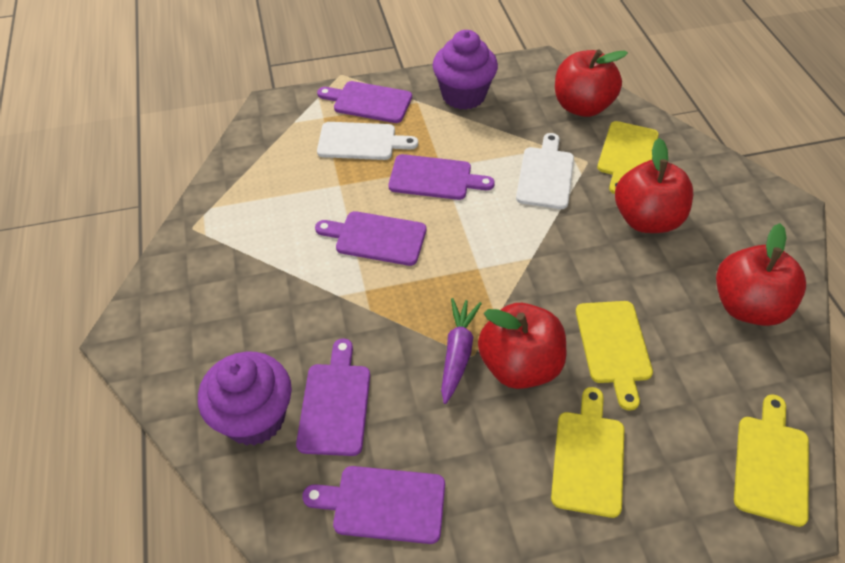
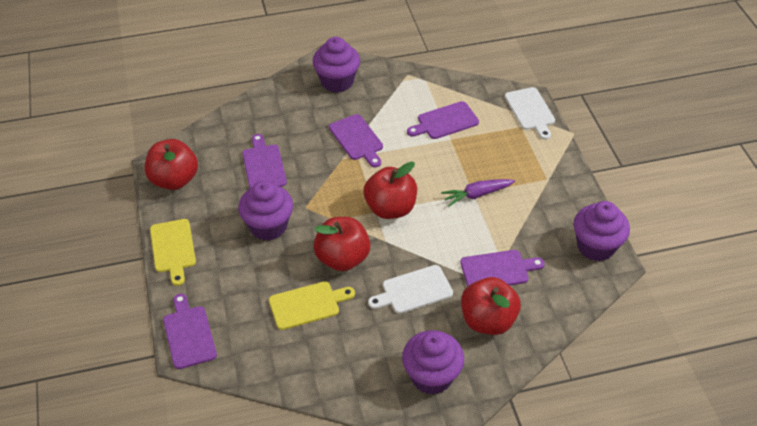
purple cupcake: [198,352,292,446] [433,30,498,110] = 2 -> [238,181,293,241] [313,37,360,93] [402,330,464,395] [574,201,630,261] = 4
yellow cutting board: [551,387,624,518] [576,301,653,411] [597,121,659,194] [734,394,809,527] = 4 -> [150,219,196,286] [269,281,355,330] = 2

